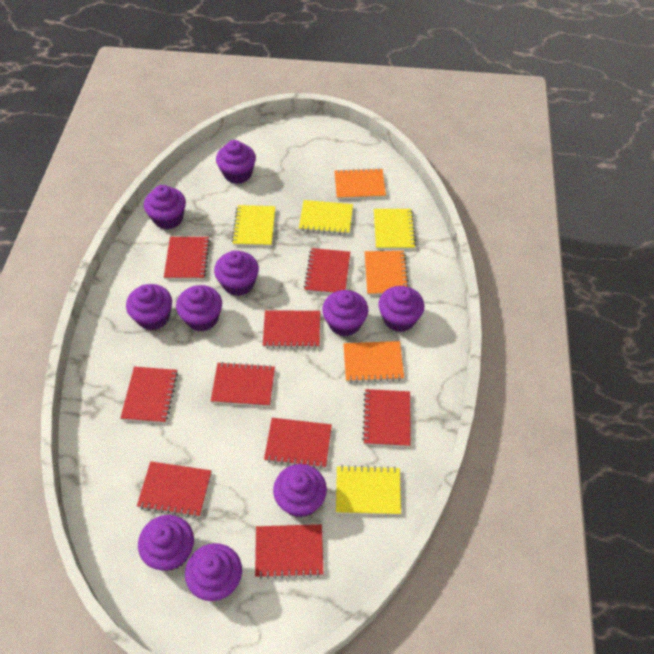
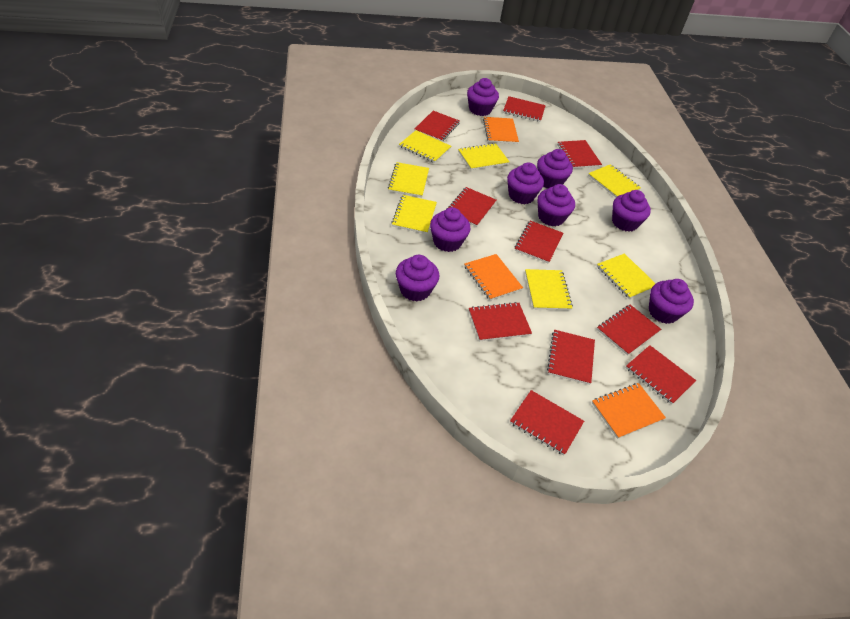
purple cupcake: [126,284,172,330] [138,515,194,571] [144,185,186,230] [176,285,222,332] [185,543,242,601] [214,250,259,296] [216,140,256,184] [273,464,327,518] [322,290,368,337] [378,286,424,332] = 10 -> [396,255,439,301] [430,207,470,252] [467,78,499,116] [507,163,544,204] [537,149,573,188] [538,184,575,226] [612,190,651,232] [649,279,694,324] = 8
red notebook: [120,367,178,423] [137,461,211,517] [164,237,210,280] [211,362,275,407] [255,524,323,579] [263,310,320,348] [264,418,332,469] [304,248,350,294] [362,389,411,447] = 9 -> [415,111,460,142] [448,187,496,227] [469,302,532,341] [503,96,546,122] [510,390,584,455] [515,221,563,264] [547,330,595,385] [557,140,602,169] [597,305,661,356] [626,345,696,405] = 10
yellow notebook: [232,205,275,247] [299,200,353,235] [336,465,401,515] [374,209,416,249] = 4 -> [388,162,429,197] [391,195,437,234] [399,130,451,163] [458,143,509,170] [525,269,573,310] [588,164,641,197] [597,253,656,299] = 7

